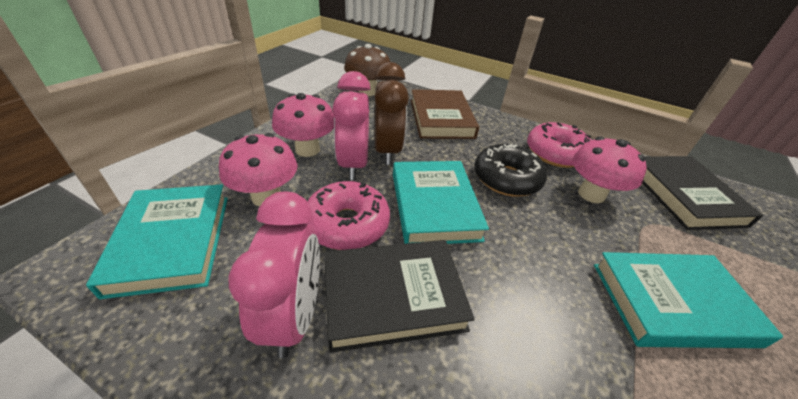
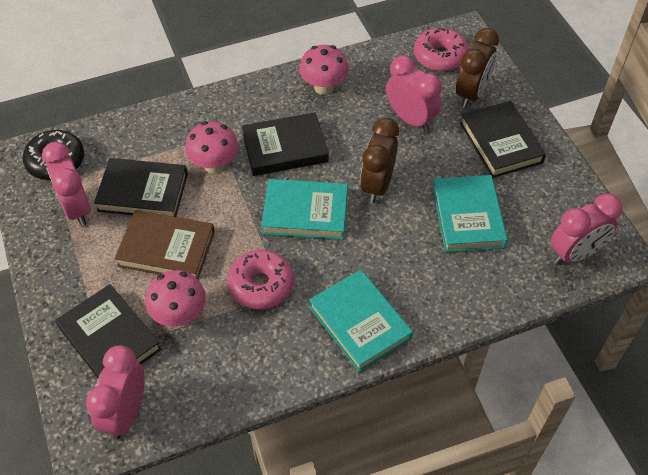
black book: [324,240,475,353] [642,156,763,230] = 2 -> [55,284,162,378] [94,158,188,217] [242,112,329,176] [460,101,546,178] = 4
brown clock: [374,62,409,165] = 1 -> [360,118,399,203] [456,28,499,108] = 2
brown mushroom: [344,44,390,96] = 1 -> none = 0
pink clock: [229,191,320,358] [332,71,371,180] = 2 -> [42,142,91,226] [86,345,145,440] [386,55,442,132] [551,193,623,265] = 4

